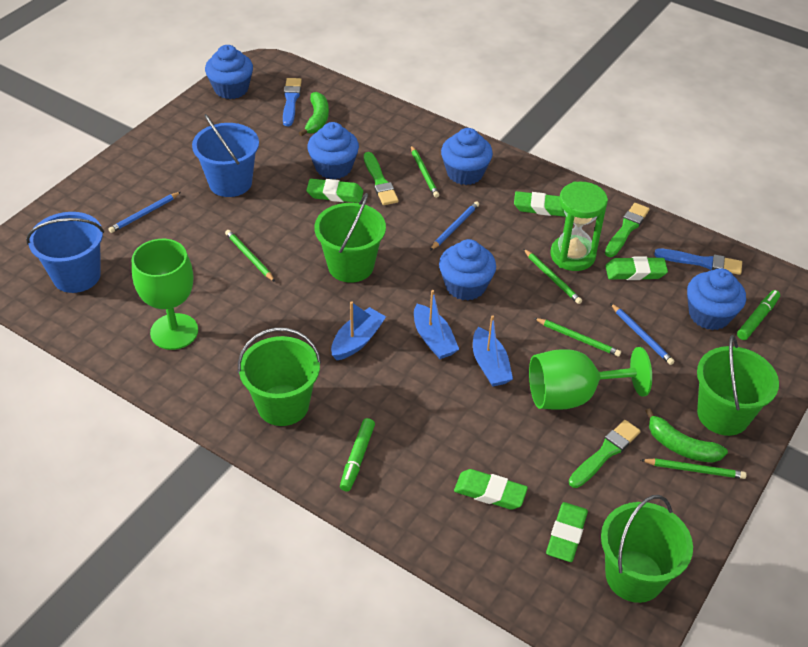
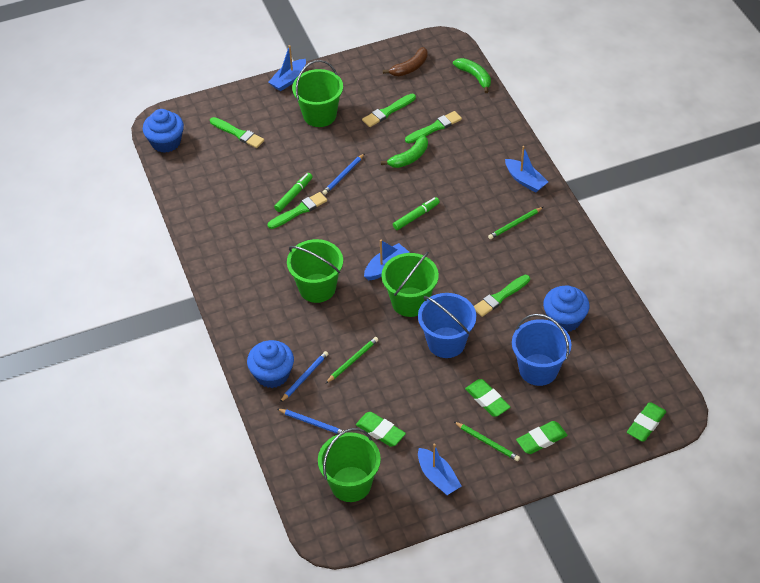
blue boat: [331,302,386,360] [414,290,459,359] [473,315,513,387] = 3 -> [269,45,306,91] [364,240,409,281] [418,444,462,495] [505,146,548,193] = 4
blue brush: [283,78,302,126] [654,249,742,275] = 2 -> none = 0
blue cupcake: [205,45,253,99] [307,122,359,179] [439,239,496,301] [441,128,493,185] [687,268,746,330] = 5 -> [143,109,184,153] [247,340,294,388] [543,286,590,332] = 3
brown banana: none = 0 -> [383,47,428,76] = 1
green brush: [364,152,399,205] [569,420,641,488] [605,203,650,257] = 3 -> [210,117,264,148] [268,192,327,229] [362,94,416,127] [405,111,462,143] [474,275,530,317] = 5
green eraser: [306,179,363,203] [454,469,528,510] [514,191,566,217] [546,502,588,562] [605,256,668,280] = 5 -> [356,412,406,447] [465,379,510,417] [516,421,567,454] [627,402,666,441] = 4
green goblet: [132,239,198,350] [529,347,652,410] = 2 -> none = 0
green hourglass: [550,182,608,271] = 1 -> none = 0
green pencil: [225,230,275,282] [411,145,439,198] [524,249,582,304] [534,318,621,357] [641,458,747,479] = 5 -> [326,337,378,383] [454,422,520,461] [488,207,543,239] = 3

